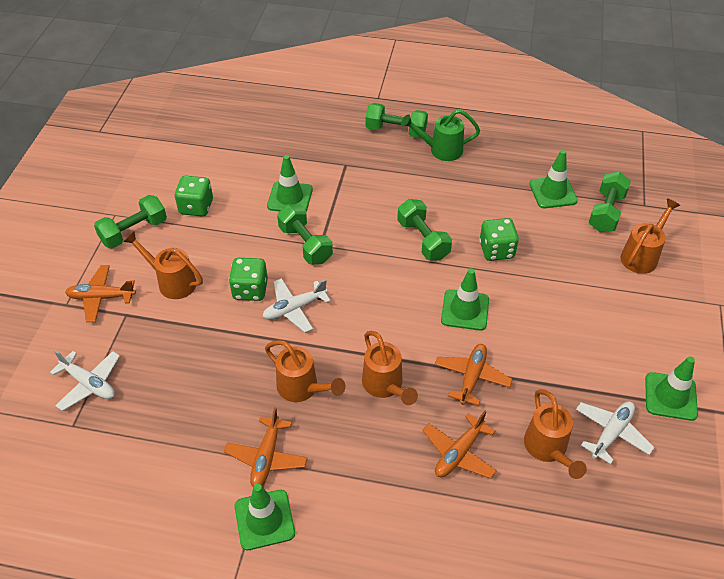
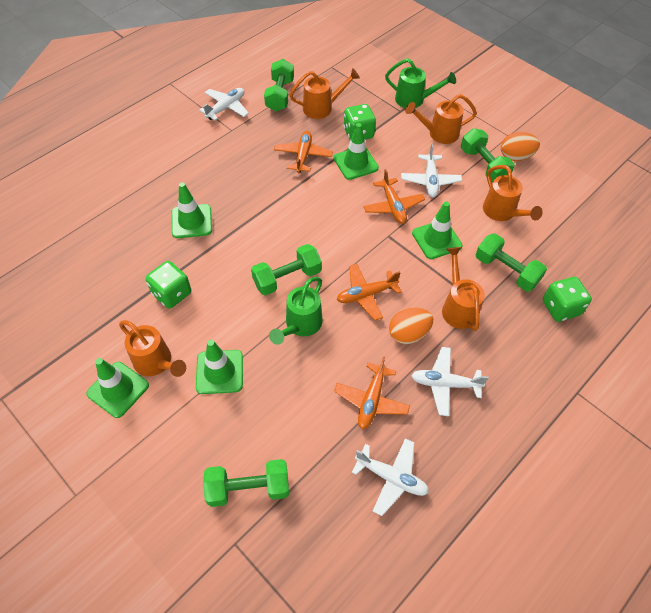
green watering can: [401,109,480,161] = 1 -> [269,277,323,345] [385,58,456,108] = 2
orange egg: none = 0 -> [389,308,433,344] [501,132,540,161] = 2
white plane: [50,350,120,411] [263,278,331,333] [576,401,655,464] = 3 -> [199,88,249,120] [352,438,429,516] [401,144,462,197] [411,347,489,416] = 4

